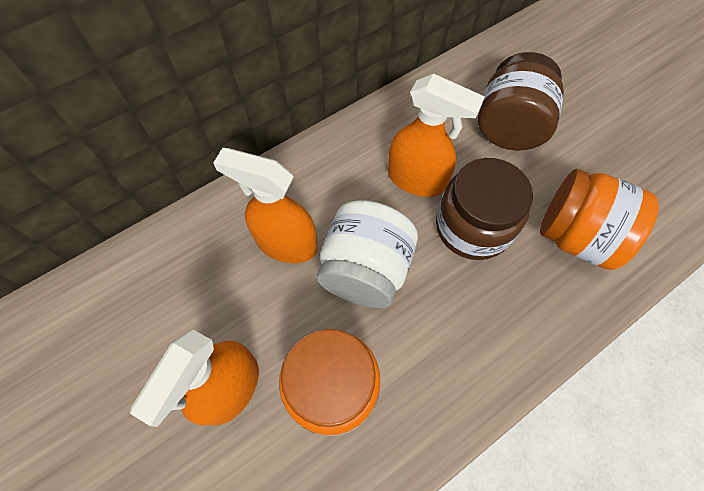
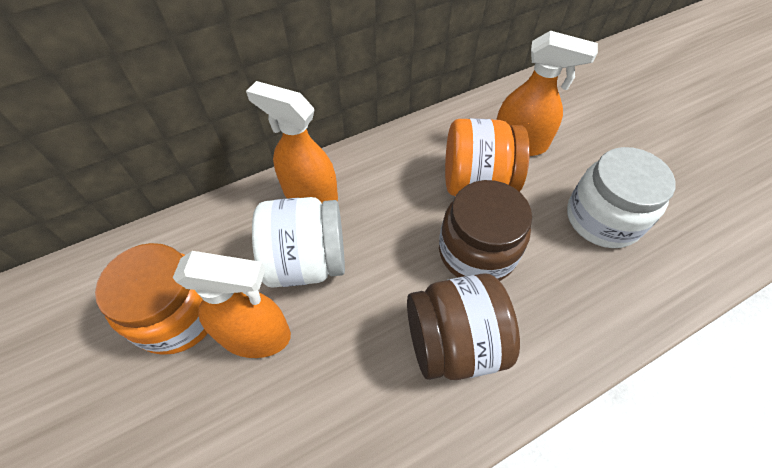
white jar: [317,200,418,308] = 1 -> [252,197,345,288] [567,147,676,248] = 2

